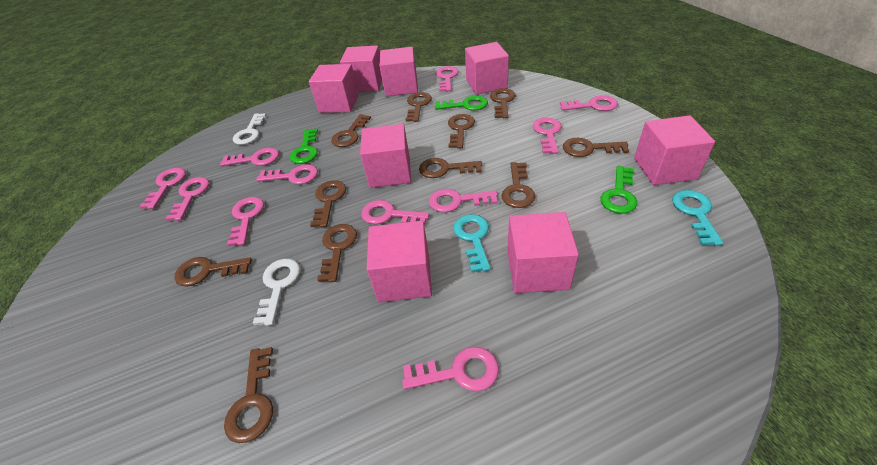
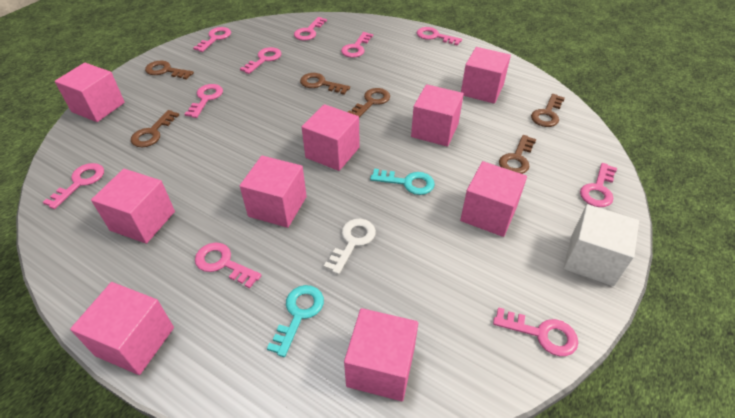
brown key: [174,257,252,286] [224,347,273,443] [310,180,346,227] [317,224,357,282] [331,114,371,147] [405,92,432,122] [419,158,482,178] [448,114,475,148] [490,88,516,118] [501,162,535,208] [563,138,629,157] = 11 -> [131,110,179,147] [145,61,194,80] [300,73,350,95] [348,88,390,117] [499,135,536,174] [531,94,565,127] = 6
green key: [290,129,318,164] [435,95,488,110] [600,166,637,214] = 3 -> none = 0
pink cube: [309,64,359,113] [340,45,382,92] [360,124,411,188] [367,221,432,303] [379,47,418,96] [465,42,509,95] [507,212,579,293] [634,115,715,185] = 8 -> [55,63,125,122] [70,282,174,375] [91,169,175,244] [240,156,307,228] [302,104,360,171] [344,308,418,401] [411,84,464,147] [460,161,527,237] [461,47,511,104] = 9
pink key: [140,168,186,209] [166,177,209,221] [220,148,279,166] [227,197,264,246] [256,164,318,185] [361,200,429,225] [402,347,499,391] [429,189,498,213] [436,66,459,92] [533,118,562,154] [560,95,618,111] = 11 -> [43,163,104,209] [185,84,223,118] [193,27,231,52] [195,243,262,288] [240,47,281,74] [294,17,327,41] [341,32,373,58] [417,27,462,46] [493,307,578,356] [580,163,617,207] = 10
white cube: none = 0 -> [563,204,639,286] = 1
white key: [233,113,266,145] [253,259,300,326] = 2 -> [324,219,376,275] = 1

